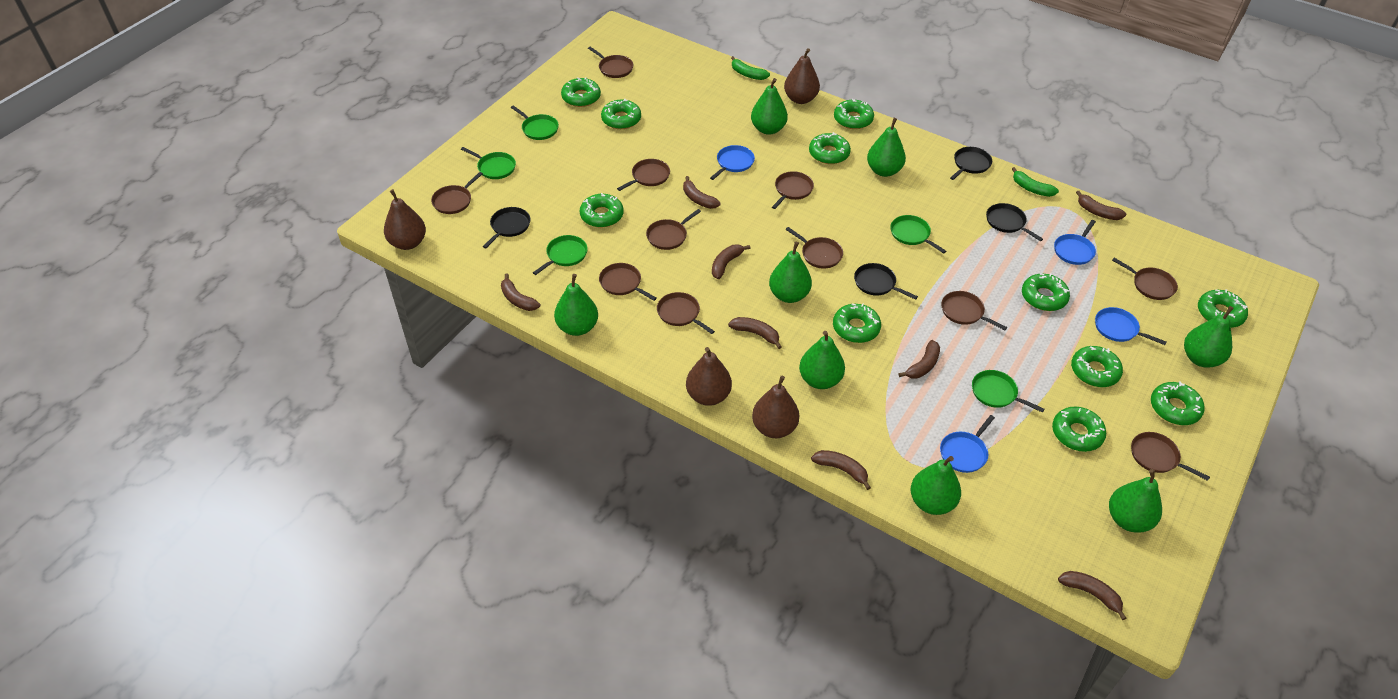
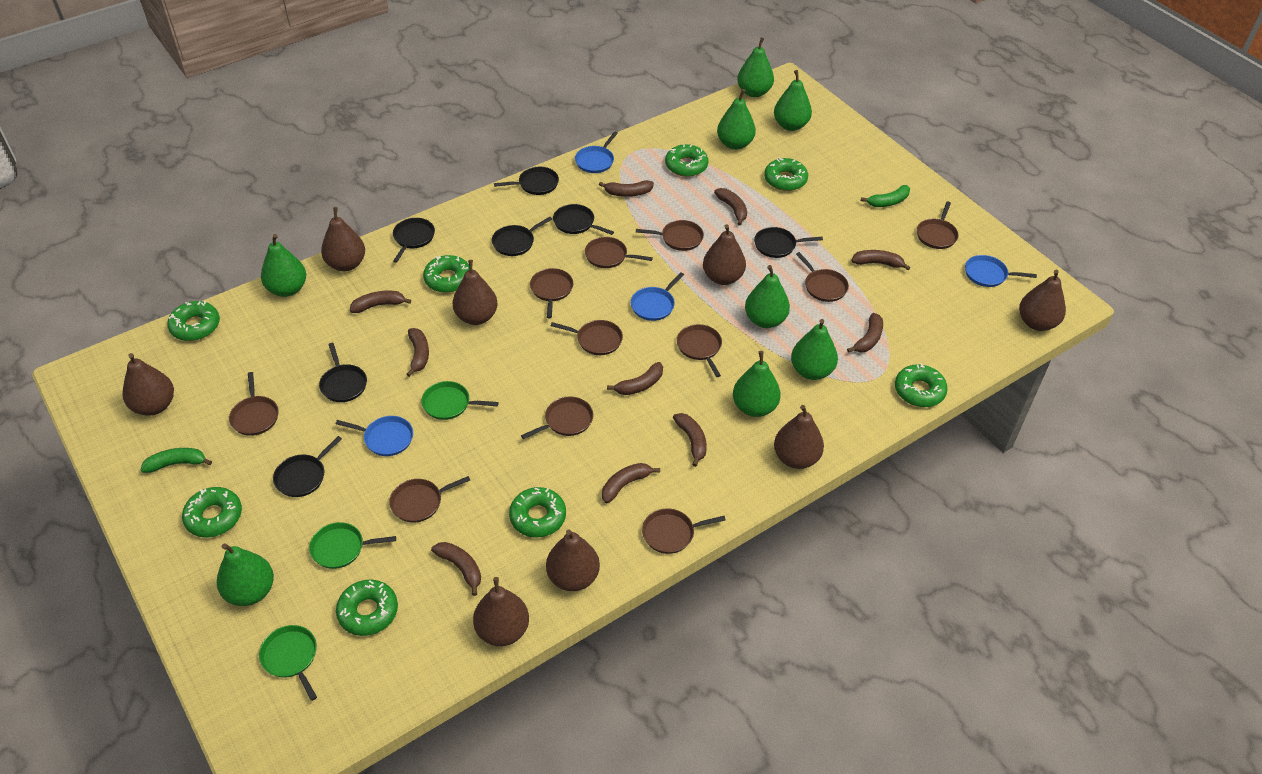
black pan: [483,207,531,249] [854,263,918,300] [950,147,992,180] [986,203,1043,241] = 4 -> [273,436,342,497] [319,343,367,402] [393,218,435,263] [492,217,552,256] [494,167,559,195] [553,204,614,235] [754,227,823,258] = 7
brown banana: [501,273,540,311] [683,176,721,209] [712,245,750,279] [728,317,782,349] [811,450,871,490] [898,340,940,378] [1058,571,1126,620] [1076,191,1126,220] = 8 -> [350,291,411,313] [406,328,429,377] [431,542,481,596] [599,180,654,197] [602,463,660,503] [607,362,663,395] [673,413,707,467] [714,188,747,226] [847,313,883,353] [851,250,910,270] = 10
brown pear: [384,189,426,250] [686,347,732,406] [752,376,799,438] [784,48,820,104] = 4 -> [123,353,174,416] [321,207,365,271] [452,260,498,325] [473,577,529,646] [546,529,600,591] [703,224,746,285] [774,405,824,469] [1019,269,1066,331] = 8
green donut: [561,77,601,107] [580,193,624,227] [601,99,641,129] [809,132,851,164] [833,303,881,343] [834,99,874,129] [1022,273,1070,311] [1052,406,1106,452] [1071,346,1123,387] [1151,381,1205,425] [1198,289,1248,328] = 11 -> [167,301,220,341] [182,487,242,537] [336,579,398,636] [423,255,469,293] [509,487,566,537] [665,144,708,177] [764,157,808,191] [895,363,948,407] = 8
green pan: [461,147,516,179] [511,105,559,140] [533,235,588,275] [890,215,946,254] [972,370,1044,413] = 5 -> [259,625,317,701] [309,522,396,569] [421,381,499,420] = 3

